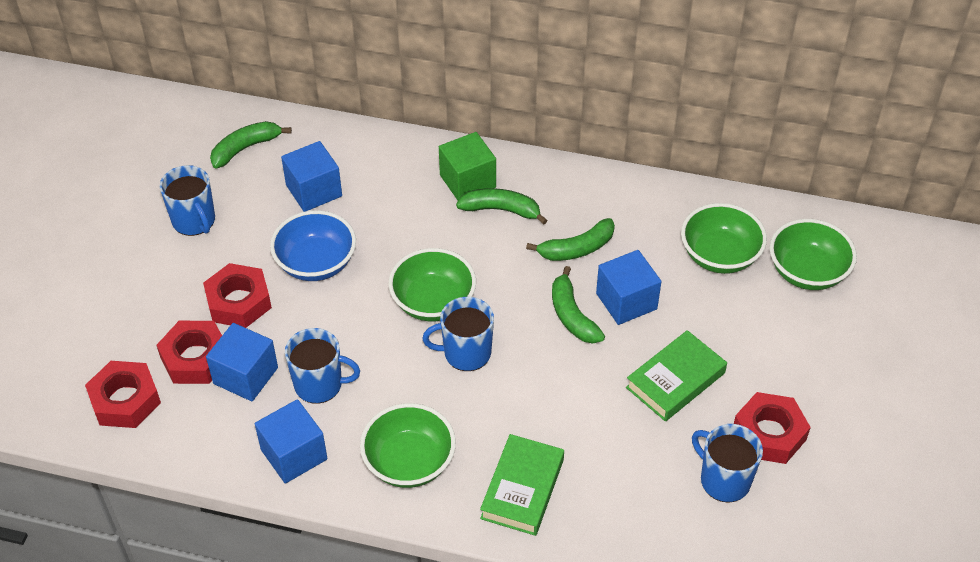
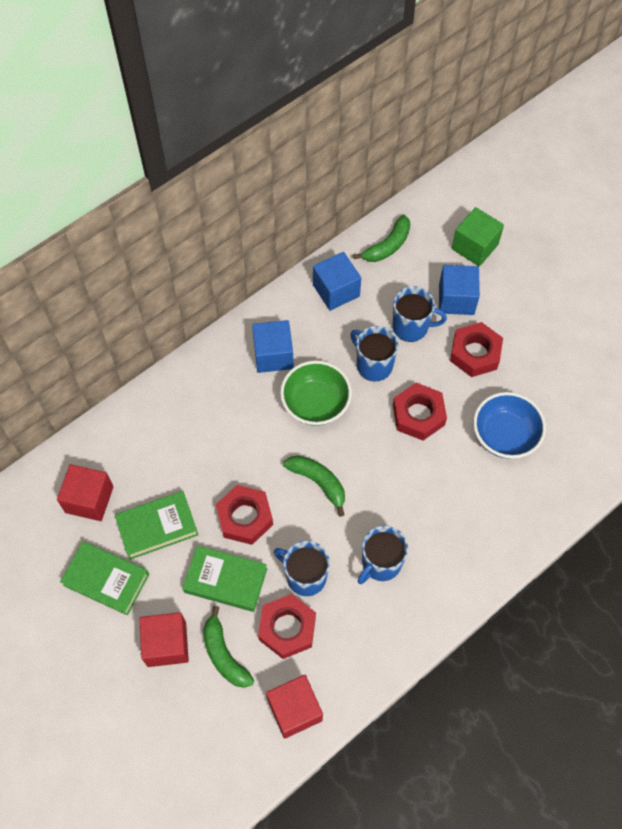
blue cube: [206,323,278,401] [255,399,327,484] [281,141,342,212] [596,250,661,325] = 4 -> [252,320,294,373] [313,252,361,311] [439,265,480,315] = 3
green banana: [210,121,292,168] [456,188,548,225] [526,218,615,261] [552,266,605,343] = 4 -> [203,606,254,688] [283,455,345,517] [353,215,411,262] = 3
green book: [480,434,564,536] [626,330,727,422] = 2 -> [60,541,149,615] [115,491,198,560] [182,545,267,612] = 3
green bowl: [360,403,456,488] [388,248,476,321] [681,203,767,274] [770,219,857,290] = 4 -> [280,360,352,426] = 1
red cube: none = 0 -> [57,464,114,521] [139,612,189,667] [266,675,323,739] = 3

